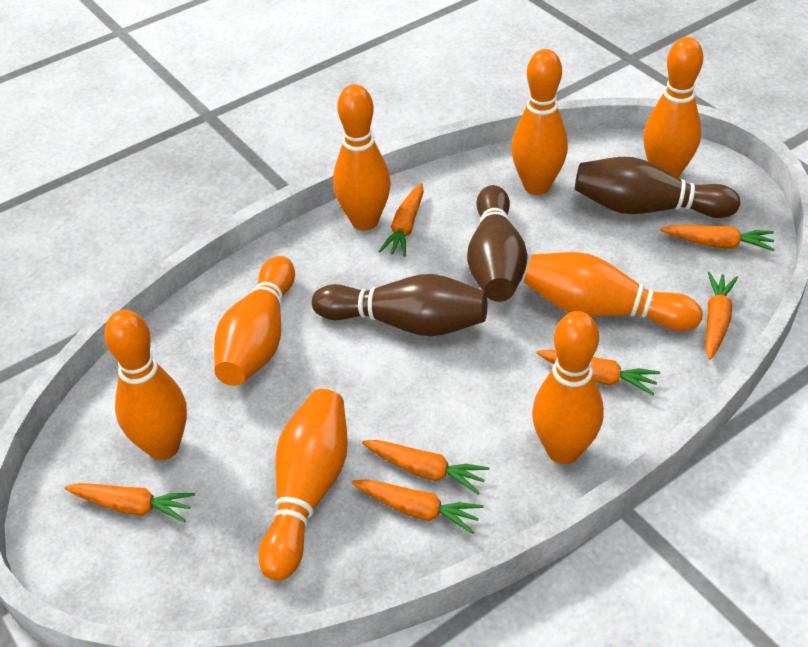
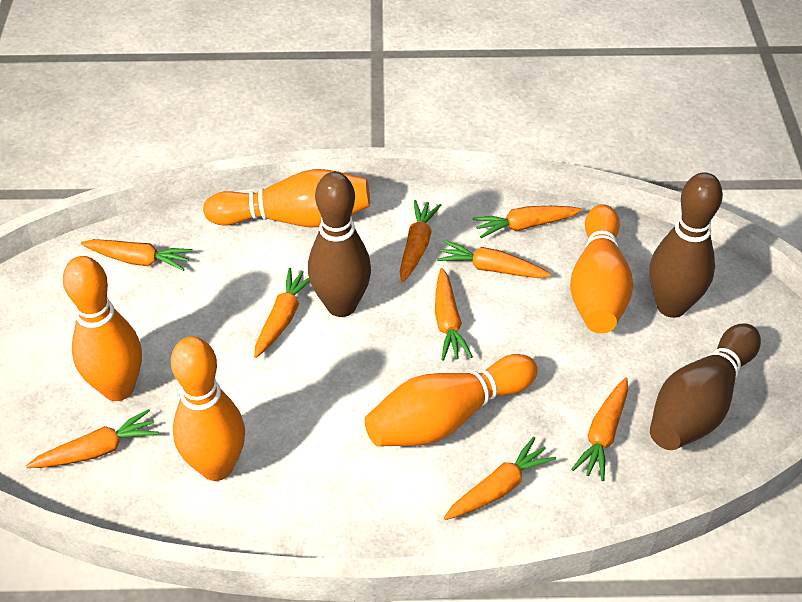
orange bowling pin: [104,310,187,460] [214,256,295,386] [259,389,348,581] [333,84,391,230] [511,49,568,195] [524,252,702,331] [532,311,604,464] [643,37,703,178] = 8 -> [63,256,142,401] [171,336,245,481] [203,169,370,227] [365,354,538,447] [570,204,633,334] = 5
orange carrot: [64,483,195,522] [351,479,484,534] [362,440,489,494] [378,183,424,257] [536,349,660,395] [660,225,775,251] [705,272,738,360] = 7 -> [26,409,159,468] [81,239,192,271] [254,268,310,358] [400,200,441,283] [435,268,473,361] [437,240,552,278] [444,437,556,520] [473,206,582,238] [571,377,628,481] = 9

